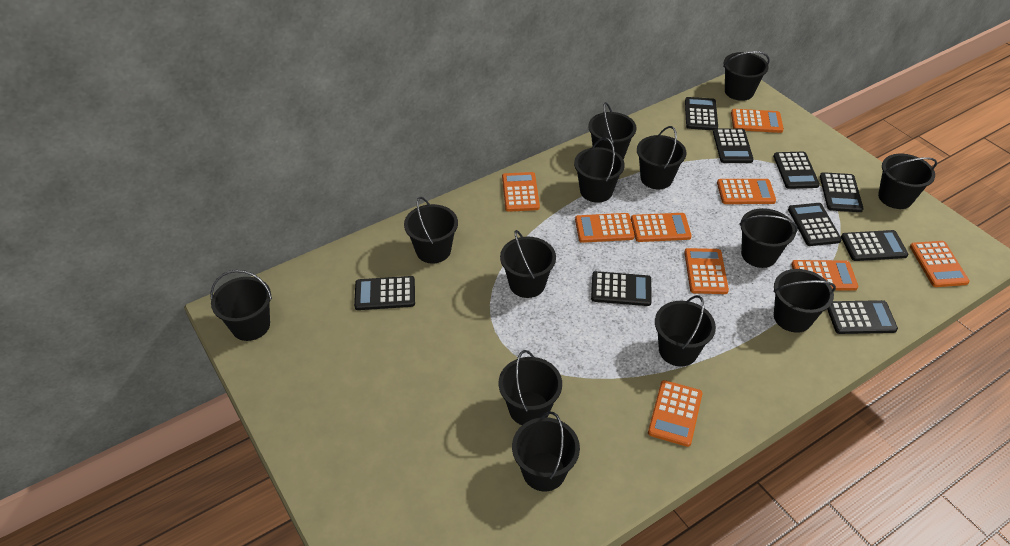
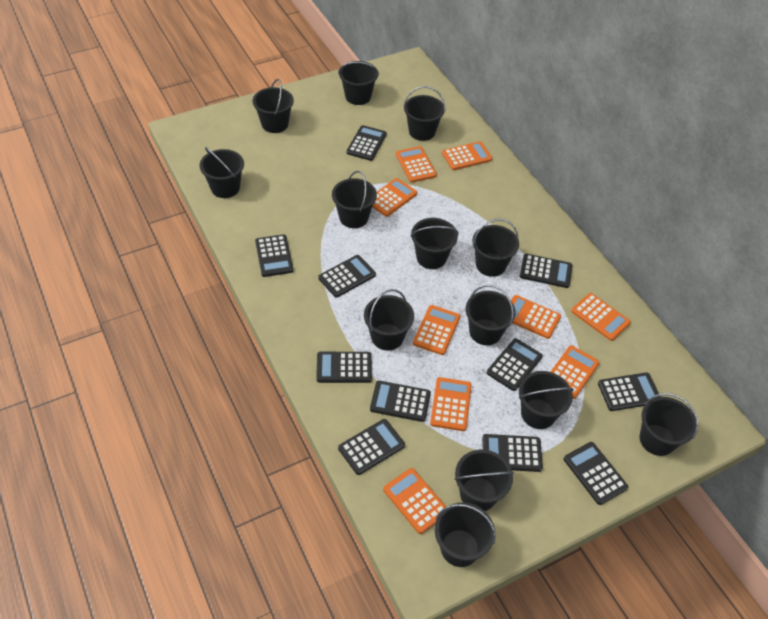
black calculator: [354,276,415,310] [591,271,652,306] [685,97,718,130] [713,128,754,163] [773,152,820,189] [788,203,842,246] [820,172,864,212] [827,300,898,334] [841,230,908,261] = 9 -> [255,234,294,277] [316,352,372,383] [318,255,376,298] [338,419,405,475] [346,125,387,161] [370,381,431,422] [482,434,543,472] [487,338,543,391] [520,254,573,288] [564,442,628,505] [598,372,660,411] = 11

